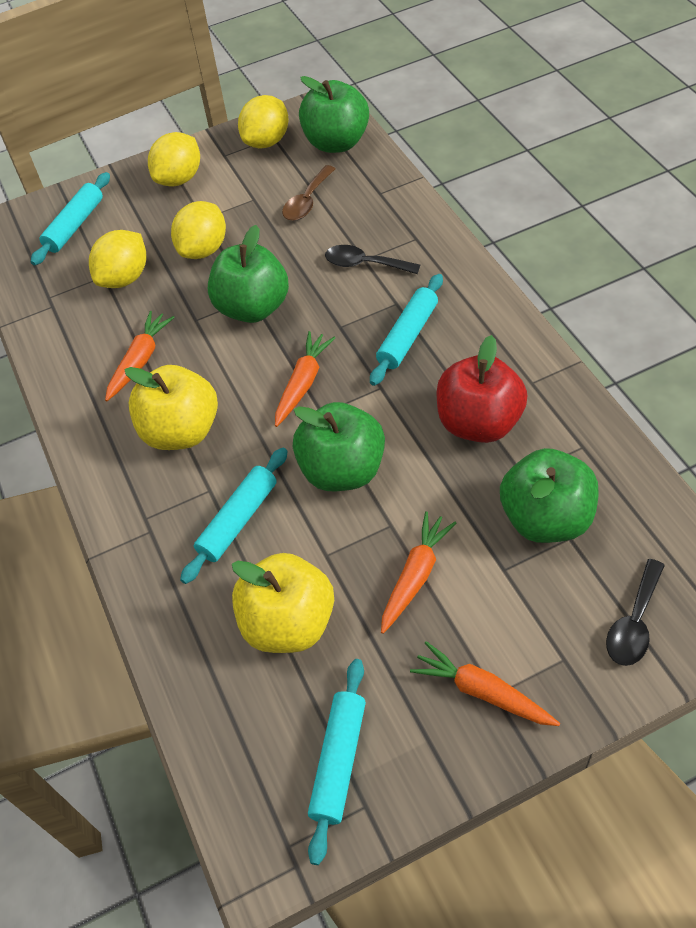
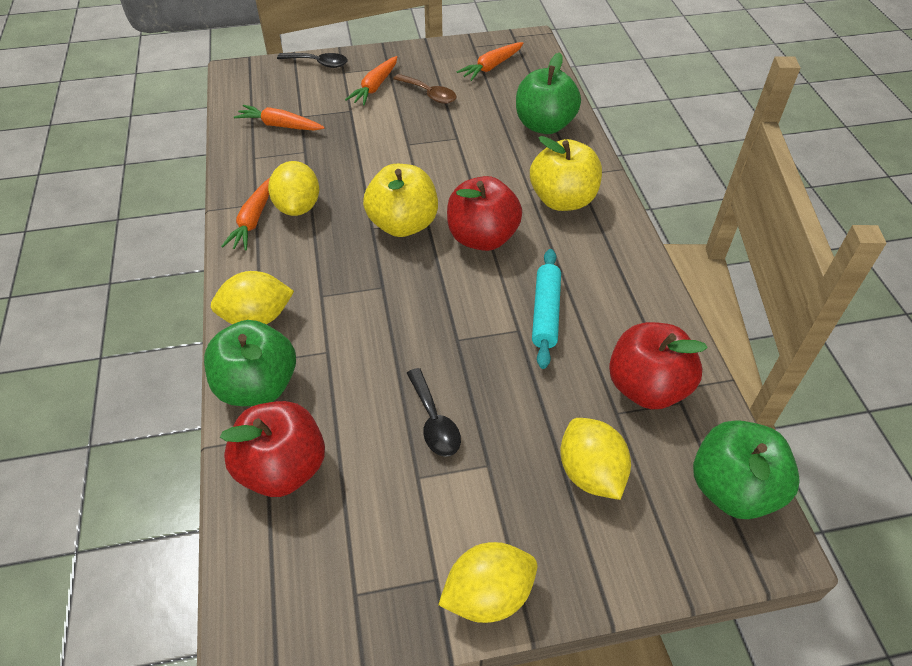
green apple: [208,225,289,323] [293,402,385,491] [299,76,369,153] [500,448,599,543] = 4 -> [204,320,296,406] [516,52,581,134] [693,420,800,519] = 3
red apple: [437,335,527,443] = 1 -> [220,401,325,497] [447,176,522,251] [609,322,708,409] = 3
turquoise rolling pin: [31,172,110,265] [180,448,288,584] [308,659,366,865] [370,274,443,386] = 4 -> [532,249,561,369] = 1

